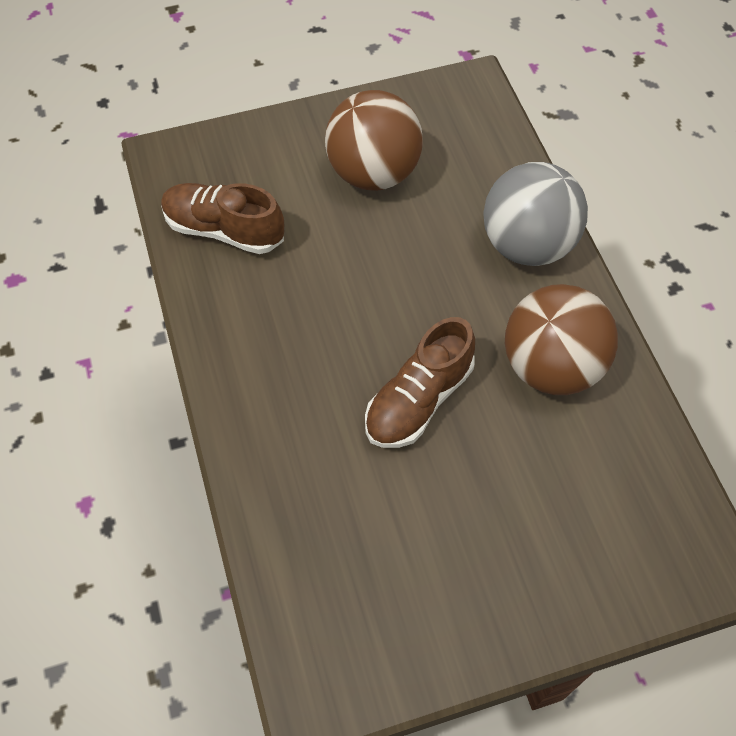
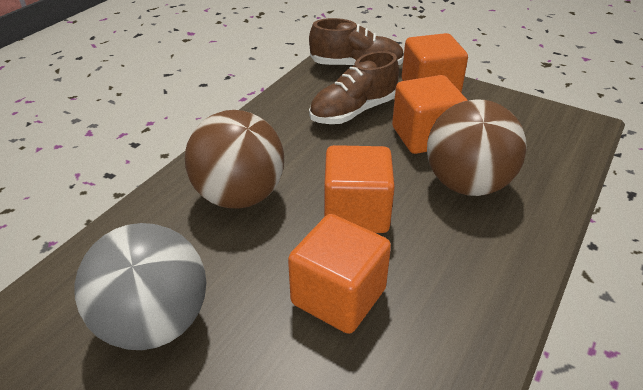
orange cube: none = 0 -> [288,214,391,334] [324,145,395,233] [392,75,468,154] [402,33,468,93] = 4

